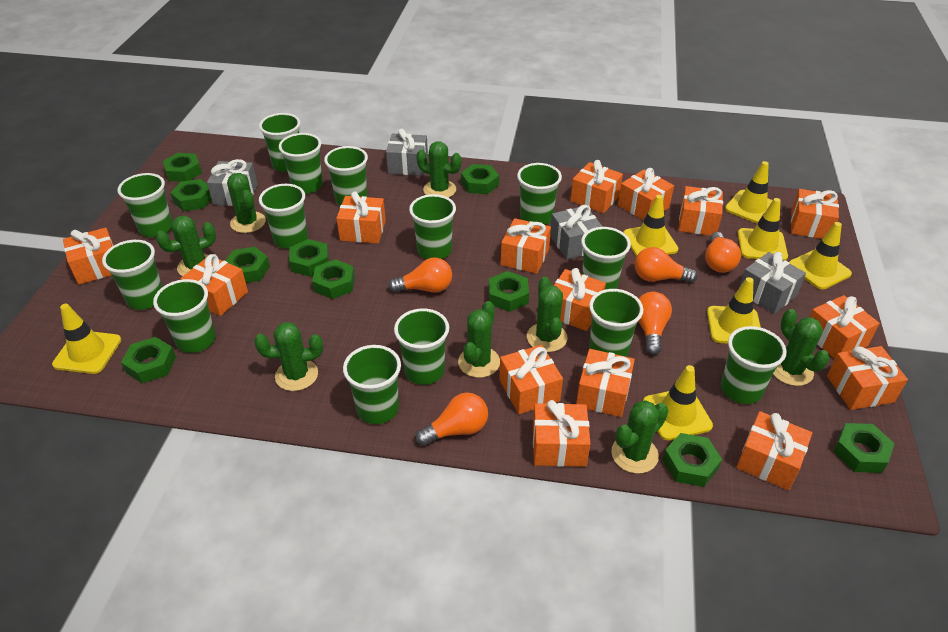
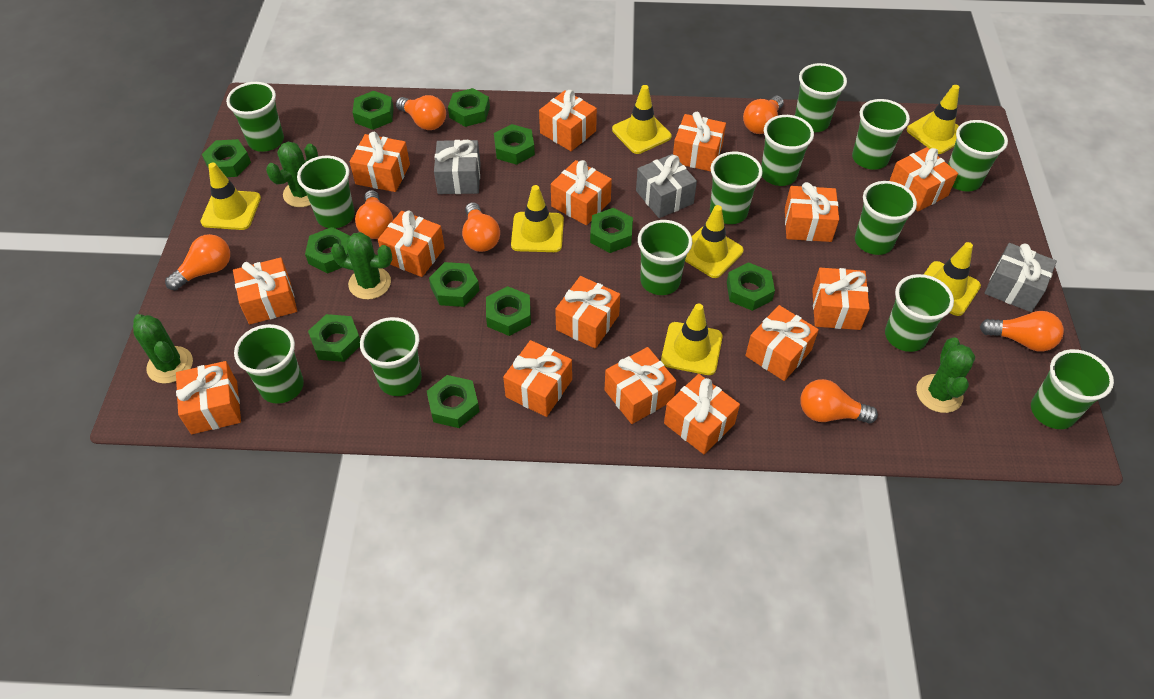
green cactus: [156,216,216,276] [227,173,266,233] [254,322,323,391] [416,141,461,198] [458,301,500,378] [527,277,568,352] [611,400,668,474] [773,309,830,386] = 8 -> [133,314,193,384] [266,142,318,207] [331,232,392,300] [916,337,975,413] = 4
green cup: [102,240,163,310] [117,173,173,237] [153,279,216,353] [259,113,300,172] [259,184,308,249] [279,133,323,194] [324,146,368,206] [343,345,401,424] [394,308,449,385] [409,194,456,259] [517,163,562,225] [581,227,631,290] [589,289,643,357] [721,326,787,404] = 14 -> [226,82,284,152] [234,324,304,404] [297,155,355,228] [360,317,422,396] [638,220,692,295] [710,152,763,224] [761,115,814,186] [795,63,847,133] [852,99,910,170] [855,181,917,255] [885,274,954,352] [948,120,1008,192] [1031,349,1114,429] = 13
green nut: [121,337,176,383] [163,153,202,182] [170,179,212,211] [225,247,270,283] [289,239,329,277] [312,259,355,299] [461,164,499,194] [489,271,529,312] [663,433,722,487] [834,423,895,473] = 10 -> [202,139,251,177] [305,227,350,274] [308,314,360,362] [352,91,394,130] [427,375,480,428] [429,262,480,307] [448,88,490,127] [486,286,531,336] [494,124,535,165] [590,208,633,253] [727,262,775,311] = 11
grey gift: [207,159,258,206] [386,129,428,176] [550,205,603,260] [739,252,806,314] = 4 -> [434,140,481,194] [636,154,697,218] [985,243,1057,312] = 3
orange light bulb: [388,257,452,293] [416,393,488,446] [635,247,697,283] [638,292,672,355] [705,232,741,273] = 5 -> [165,234,230,291] [355,190,393,239] [396,95,446,130] [462,202,500,252] [743,96,784,134] [800,379,878,424] [980,311,1064,352] = 7

